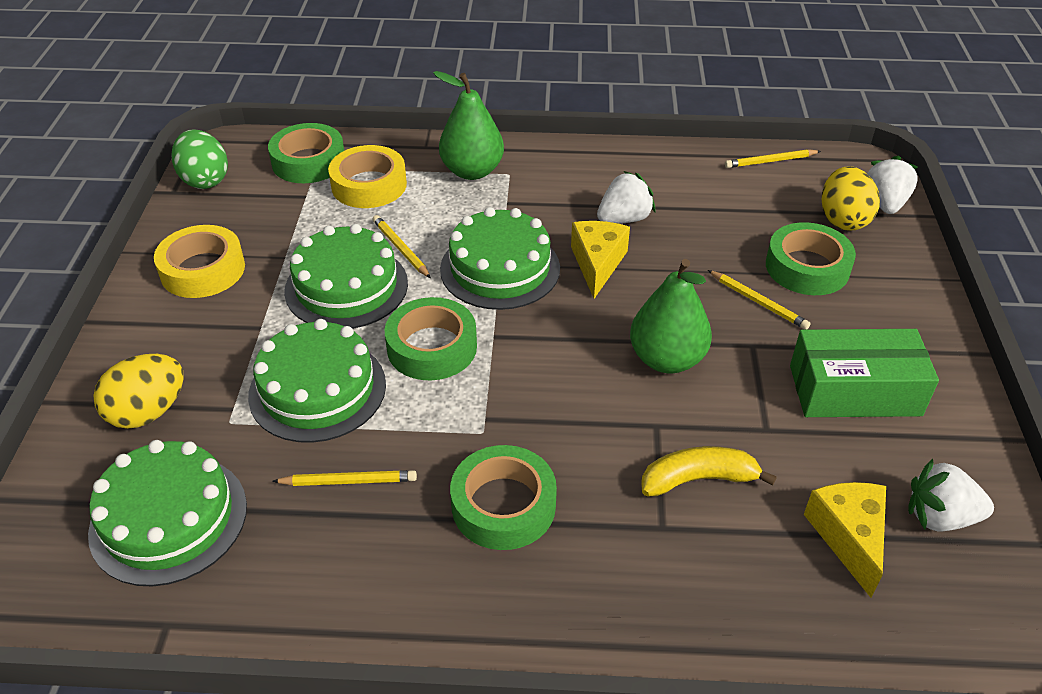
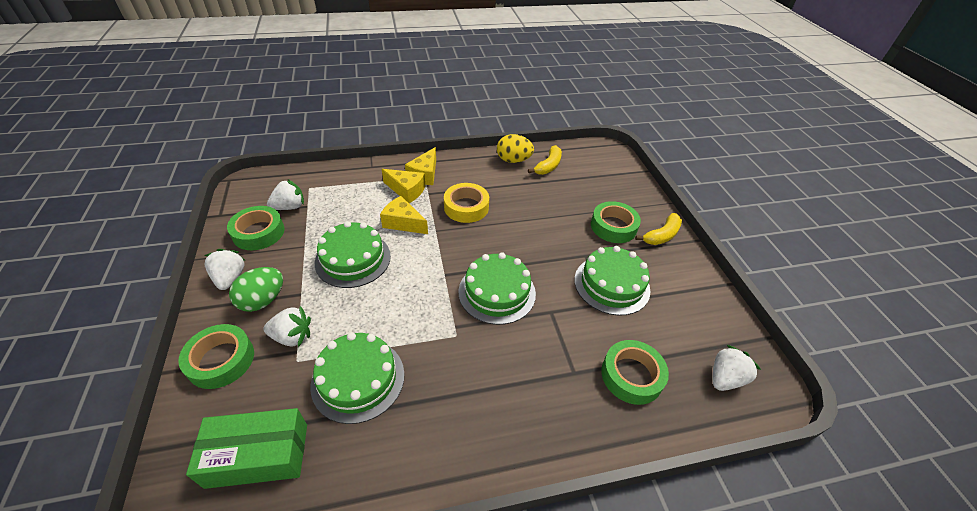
green pear: [433,71,504,180] [630,259,712,373] = 2 -> none = 0
white strawberry: [597,171,655,224] [867,155,918,214] [908,458,994,532] = 3 -> [204,249,245,290] [264,306,311,347] [267,179,304,210] [713,345,761,391] = 4
yellow banana: [641,446,777,496] = 1 -> [528,145,562,175] [635,213,682,245] = 2
yellow cheese: [571,221,630,299] [804,482,886,598] = 2 -> [380,196,428,234] [382,169,425,203] [405,147,436,185] = 3
yellow egg: [93,354,184,429] [822,166,880,231] = 2 -> [497,134,534,163] = 1
yellow pencil: [272,470,417,486] [373,215,431,278] [708,270,811,330] [725,149,821,168] = 4 -> none = 0
yellow tape: [154,225,245,298] [328,145,407,208] = 2 -> [444,183,489,223] = 1

